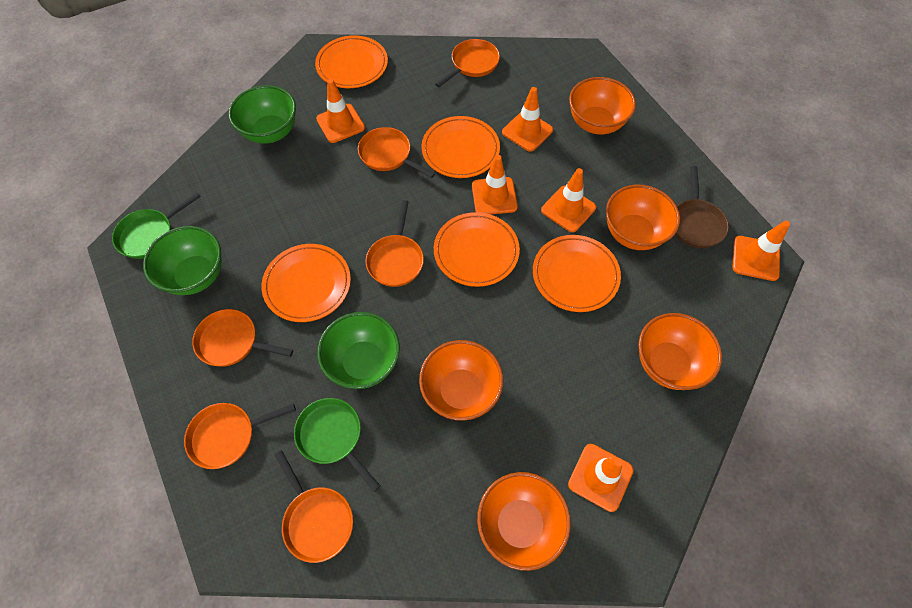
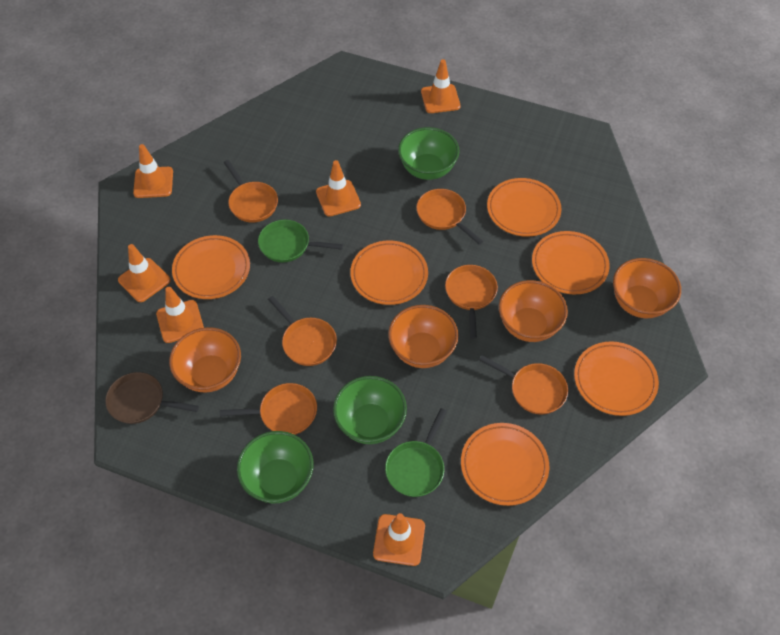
orange bowl: [419,340,503,421] [477,472,571,571] [569,77,636,134] [606,185,680,250] [638,313,722,390] = 5 -> [169,327,241,393] [388,305,459,368] [499,280,568,342] [613,258,681,318] = 4
orange plate: [261,244,351,322] [315,35,388,88] [422,116,500,178] [434,212,520,287] [533,235,621,312] = 5 -> [172,235,250,299] [350,240,428,305] [461,423,549,506] [487,178,562,237] [532,231,610,294] [574,341,659,416] = 6

